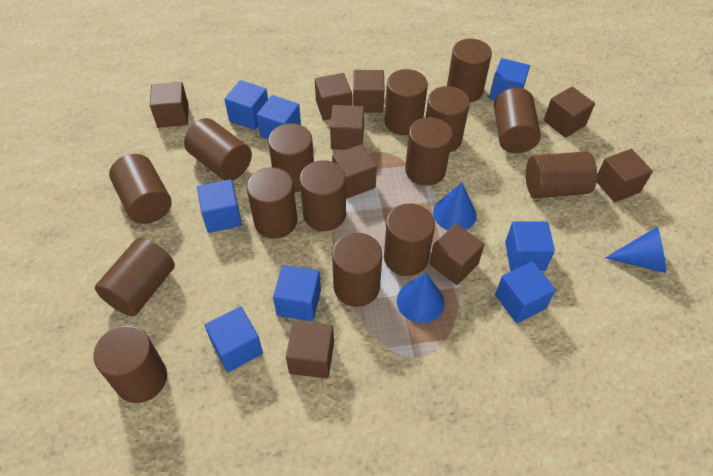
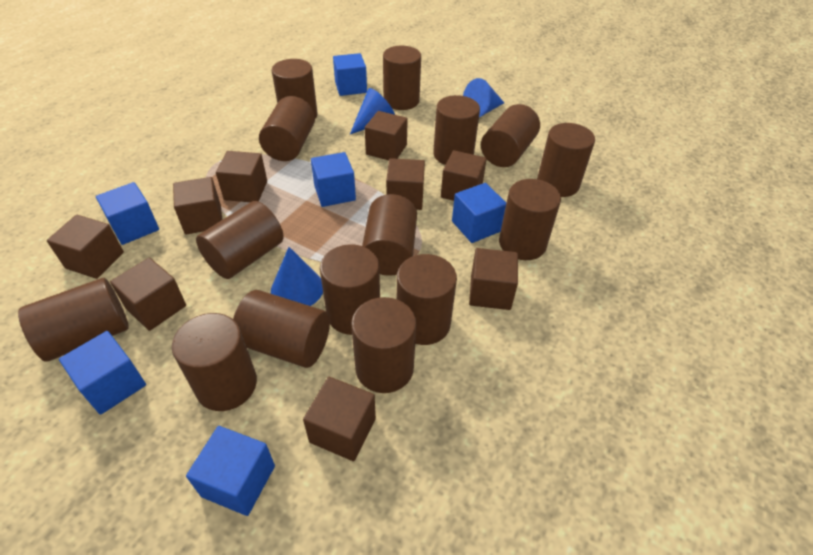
blue cube: [197,179,242,233] [204,306,263,372] [224,80,268,130] [257,95,301,139] [273,265,321,321] [489,58,530,100] [495,261,556,323] [505,221,555,271] = 8 -> [59,331,146,415] [96,182,159,245] [186,426,275,516] [311,152,356,207] [333,53,367,96] [452,183,506,243] = 6

